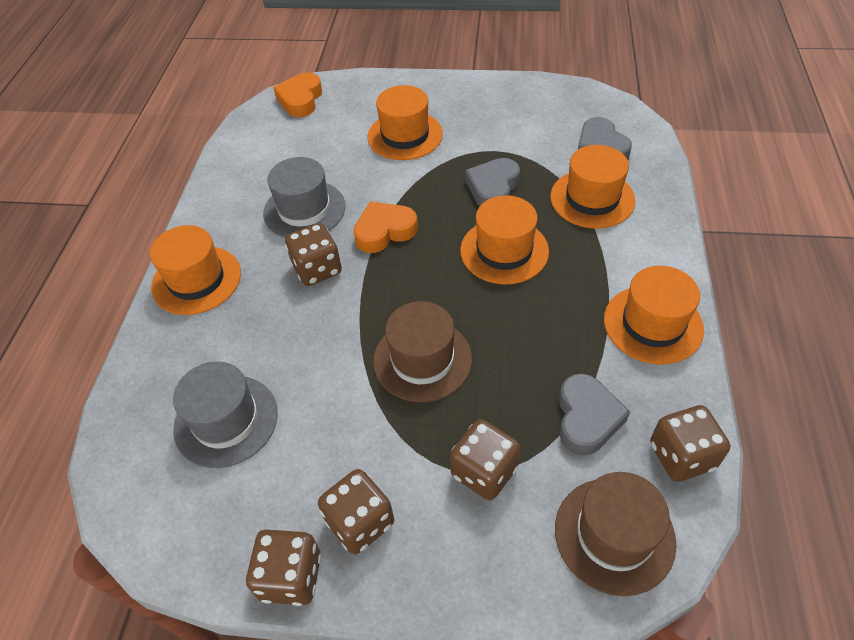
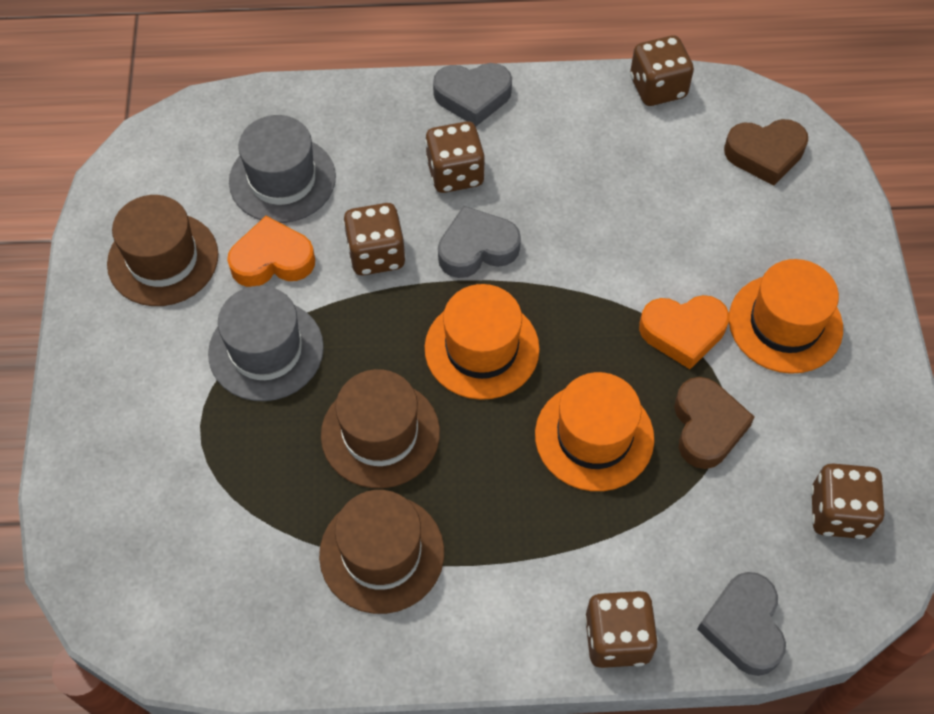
brown hat: [373,301,472,402] [555,472,676,596] = 2 -> [107,195,218,306] [319,490,444,614] [321,369,440,488] = 3
brown heart: none = 0 -> [674,377,754,469] [724,119,808,186] = 2
orange hat: [150,225,241,315] [368,85,443,160] [460,195,549,284] [550,145,636,228] [604,266,704,365] = 5 -> [425,284,540,400] [535,372,654,491] [729,259,843,374] = 3

